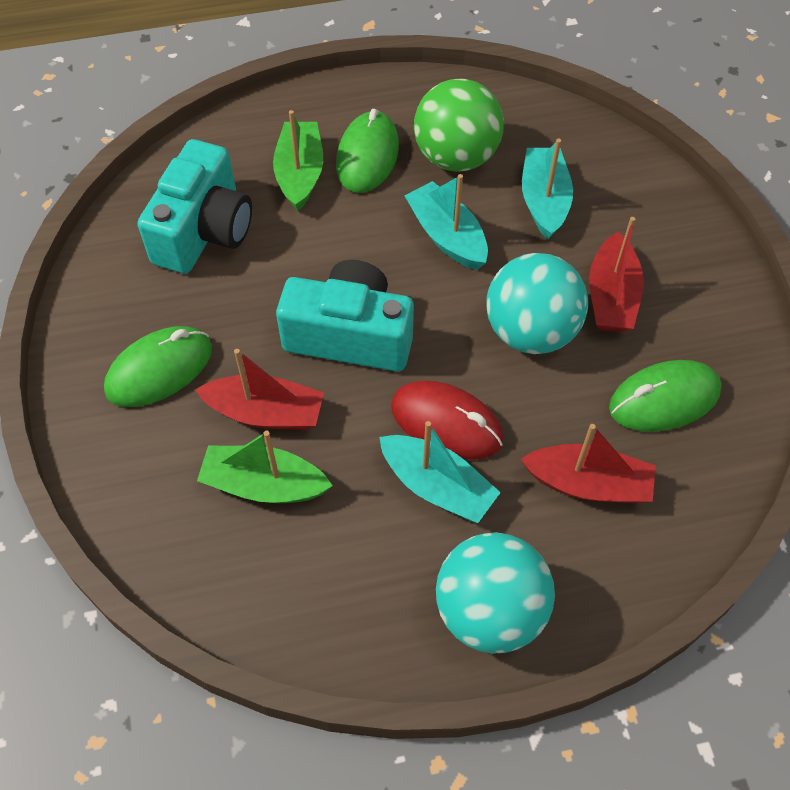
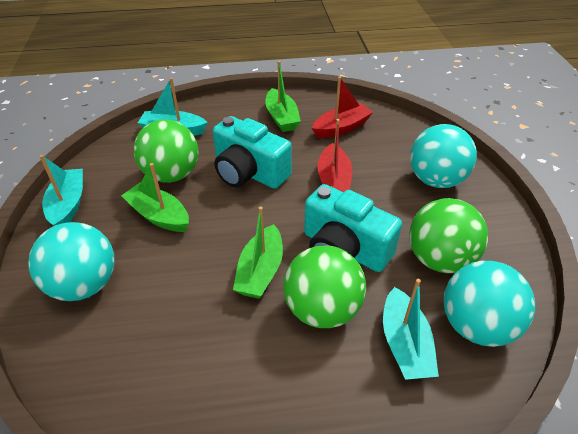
green ball: [414,79,504,172] = 1 -> [134,119,198,183] [283,245,366,328] [409,198,488,273] = 3
green boat: [197,431,333,503] [273,110,323,211] = 2 -> [121,163,189,232] [233,206,283,299] [265,61,301,132] = 3
green mouse: [104,326,212,407] [336,109,399,193] [609,360,722,432] = 3 -> none = 0
red boat: [195,349,324,430] [521,424,656,503] [589,217,644,332] = 3 -> [312,76,373,138] [317,119,352,192] = 2
red mouse: [391,380,504,460] = 1 -> none = 0
turquoise ball: [436,532,555,654] [486,253,588,354] = 2 -> [28,222,115,301] [410,124,477,188] [444,261,535,347] = 3

